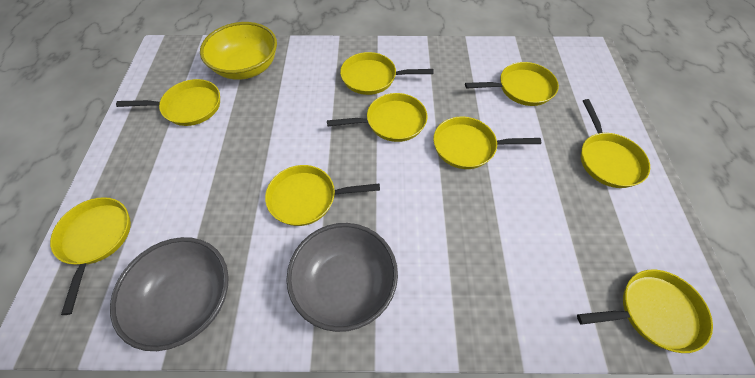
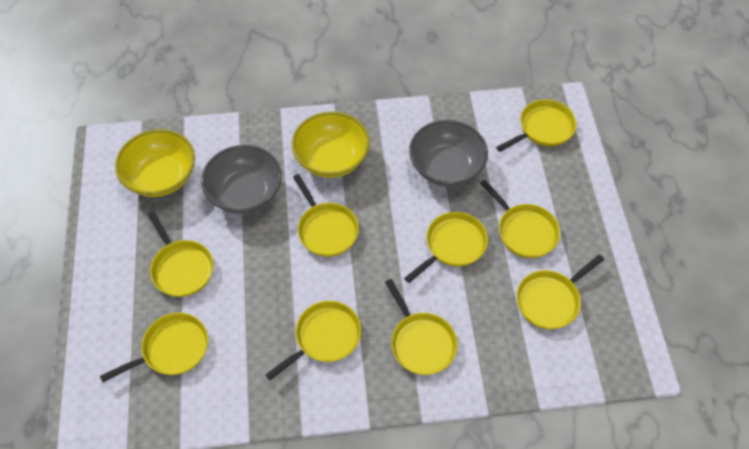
yellow bowl: [200,22,277,80] = 1 -> [115,129,195,197] [292,112,370,178] = 2

